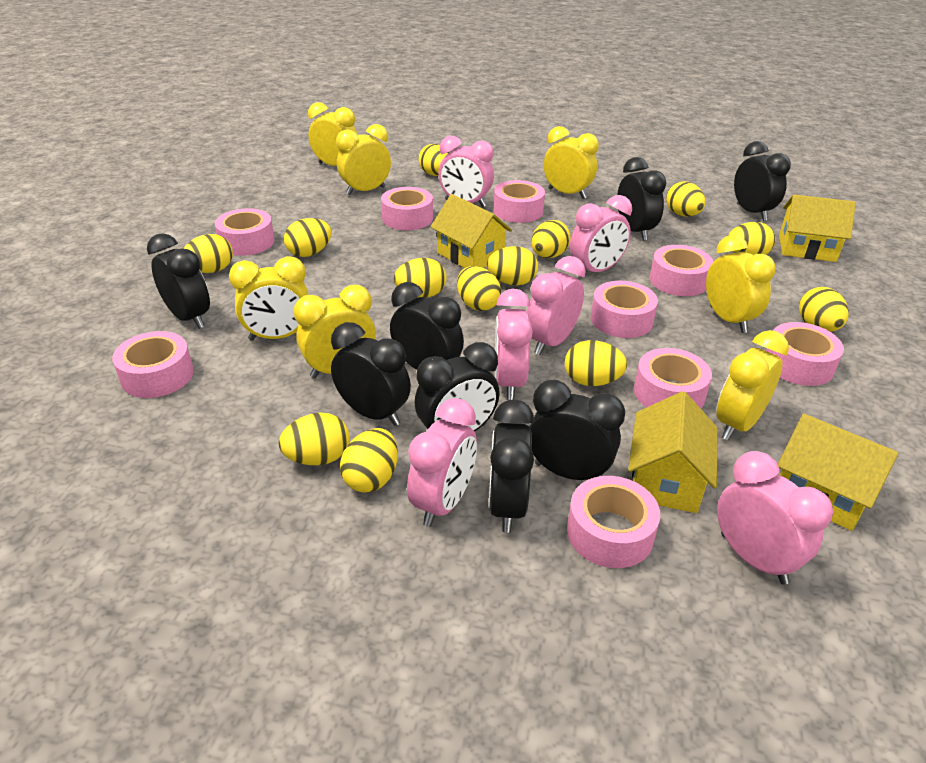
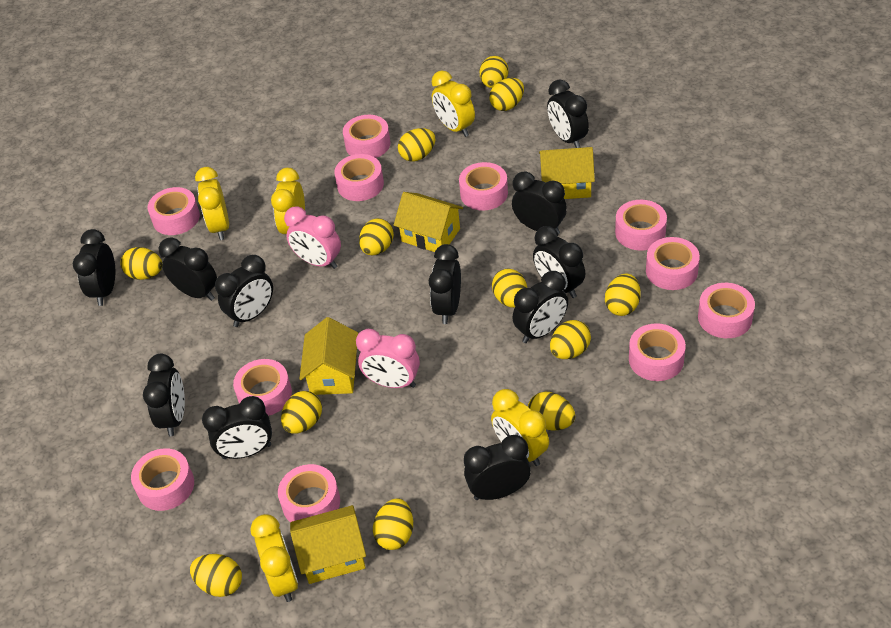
black clock: [147,233,210,329] [331,322,411,426] [390,282,464,370] [415,342,500,432] [489,399,534,533] [529,380,625,480] [617,157,666,241] [734,141,791,221] = 8 -> [73,229,115,306] [143,354,185,436] [159,238,217,301] [202,396,272,459] [215,255,273,327] [429,244,461,324] [464,435,531,500] [512,171,567,234] [513,271,568,343] [533,226,585,298] [547,80,589,148] = 11
pink clock: [407,398,477,527] [438,136,494,207] [495,288,533,400] [527,256,586,355] [570,195,632,277] [717,451,833,585] = 6 -> [284,206,341,269] [356,329,420,388] = 2
pink tape: [112,331,194,398] [215,208,274,256] [381,187,433,230] [493,180,545,223] [567,476,660,568] [591,281,658,338] [634,348,712,408] [650,245,713,296] [766,322,844,386] = 9 -> [131,448,194,511] [148,187,200,235] [233,359,292,416] [278,464,340,522] [334,154,384,201] [343,115,391,158] [459,162,508,211] [615,200,667,251] [629,323,686,381] [646,237,700,290] [698,283,755,338] = 11
yellow clock: [229,256,309,341] [294,285,376,378] [308,102,358,166] [336,124,391,195] [544,126,599,199] [706,235,775,333] [716,330,789,440] = 7 -> [195,167,229,240] [250,514,298,602] [271,168,305,234] [432,70,475,137] [491,389,549,466] = 5
yellow egg: [184,234,233,273] [279,413,350,465] [284,218,332,257] [340,428,398,493] [394,258,447,297] [418,144,449,176] [457,266,501,311] [487,246,538,285] [531,220,571,258] [565,340,627,386] [666,181,706,217] [728,222,776,255] [799,287,849,332] = 13 -> [120,247,162,280] [190,554,242,597] [281,391,322,434] [359,218,394,255] [373,498,413,550] [398,128,435,162] [479,56,509,88] [489,78,524,111] [492,269,527,308] [528,392,575,431] [550,320,591,359] [605,273,641,316] = 12

